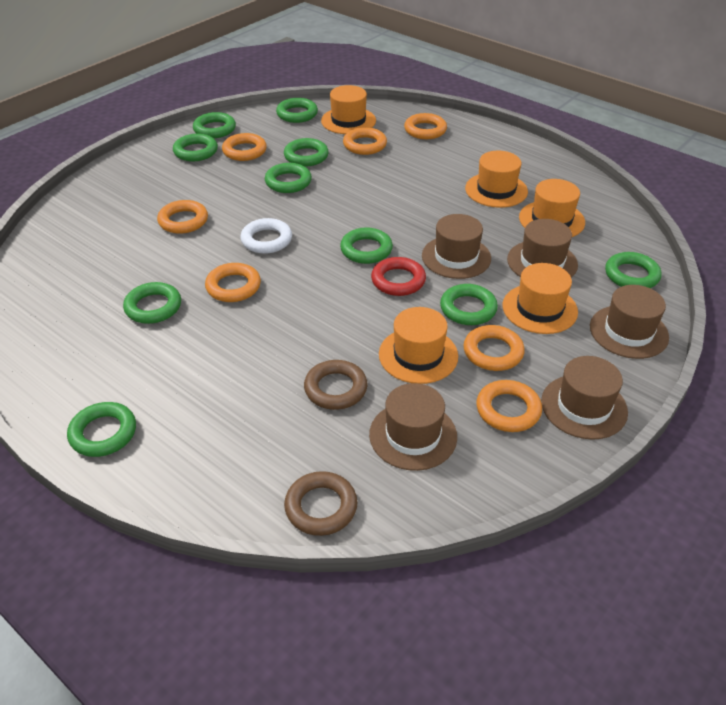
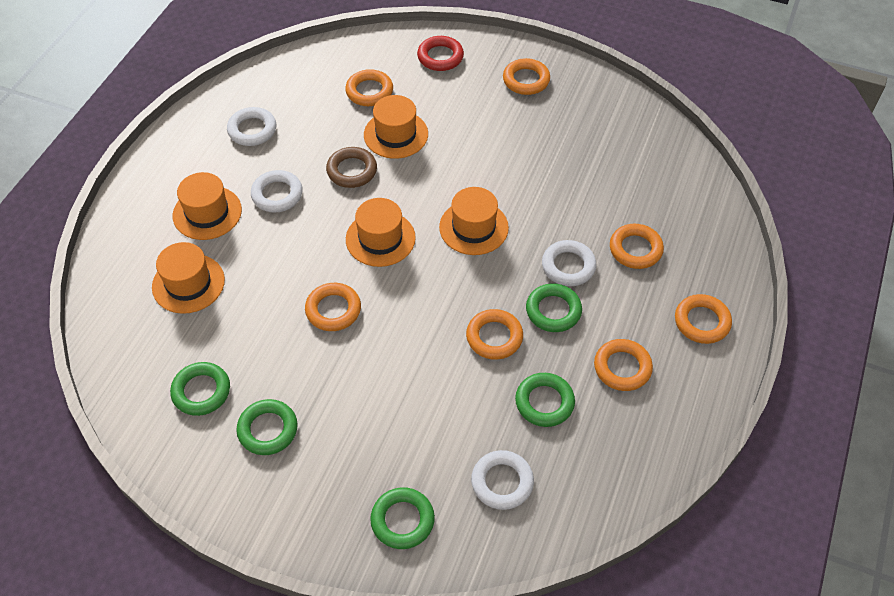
brown hat: [369,383,457,471] [422,214,491,279] [507,219,578,278] [541,356,628,440] [590,285,669,359] = 5 -> none = 0
brown ring: [284,471,358,536] [304,360,368,410] = 2 -> [326,147,377,188] = 1
green ring: [67,402,136,457] [123,282,181,324] [173,133,218,162] [193,112,236,138] [265,163,312,193] [276,98,318,123] [284,138,329,166] [340,227,393,264] [440,284,498,325] [605,252,661,288] = 10 -> [170,362,230,416] [236,399,298,455] [370,487,435,549] [515,373,575,427] [526,283,582,332] = 5
white ring: [240,218,292,254] = 1 -> [227,107,276,146] [251,170,303,212] [471,450,534,510] [542,240,597,286] = 4

